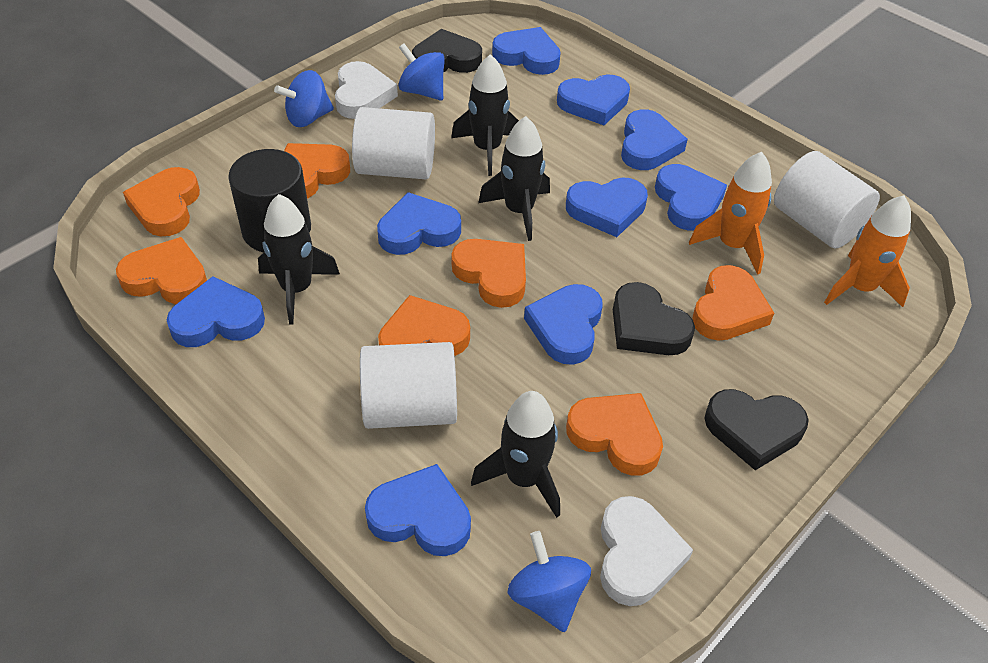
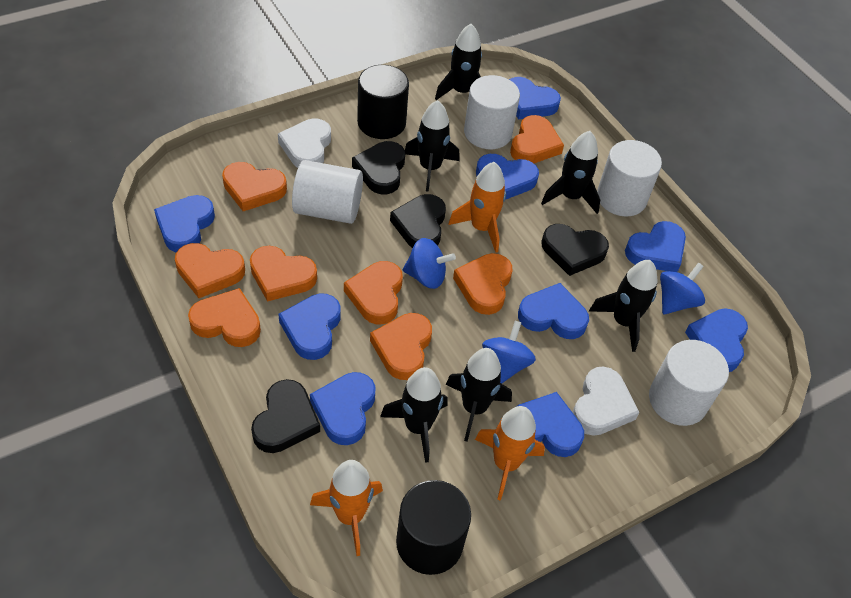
black cylinder: [228,149,311,253] = 1 -> [357,65,409,139] [396,480,471,575] = 2
black heart: [412,29,482,73] [613,282,695,355] [705,389,809,470] = 3 -> [251,379,320,453] [352,141,405,194] [390,194,446,248] [541,224,609,276] = 4
black rocket: [258,194,340,325] [451,54,519,176] [471,391,560,518] [478,116,550,241] = 4 -> [380,367,448,463] [405,100,460,192] [435,24,482,100] [446,348,512,442] [541,131,600,214] [589,260,658,352] = 6
orange heart: [116,237,207,304] [123,167,200,236] [284,143,350,198] [378,295,470,356] [452,239,526,308] [566,393,663,476] [692,265,774,341] = 7 -> [175,243,245,298] [188,288,261,347] [222,162,287,211] [250,246,317,302] [344,261,403,324] [370,313,432,380] [453,253,512,315] [510,115,564,163] = 8
orange rocket: [689,152,772,275] [824,195,911,307] = 2 -> [310,460,383,556] [448,162,506,252] [475,406,545,501] = 3
white cylinder: [352,107,435,179] [360,342,457,429] [774,151,880,249] = 3 -> [292,160,363,224] [464,75,520,149] [597,140,662,216] [649,340,729,426] = 4

